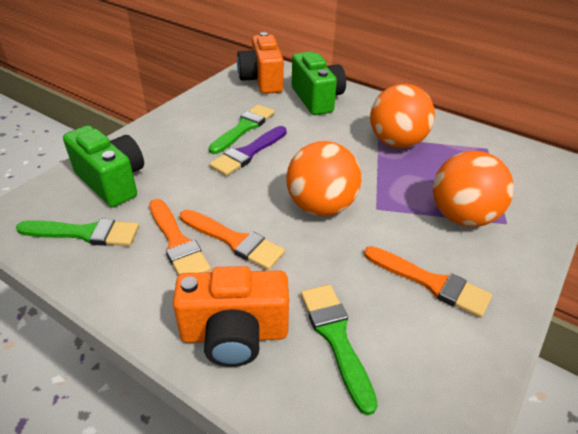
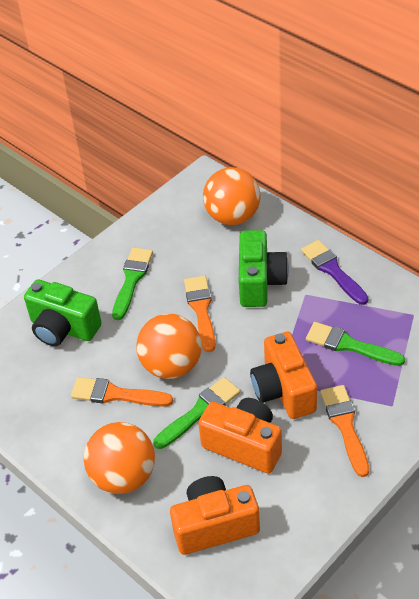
orange camera: [173,266,289,367] [237,32,284,94] = 2 -> [170,476,260,555] [198,398,282,473] [250,332,317,419] = 3

